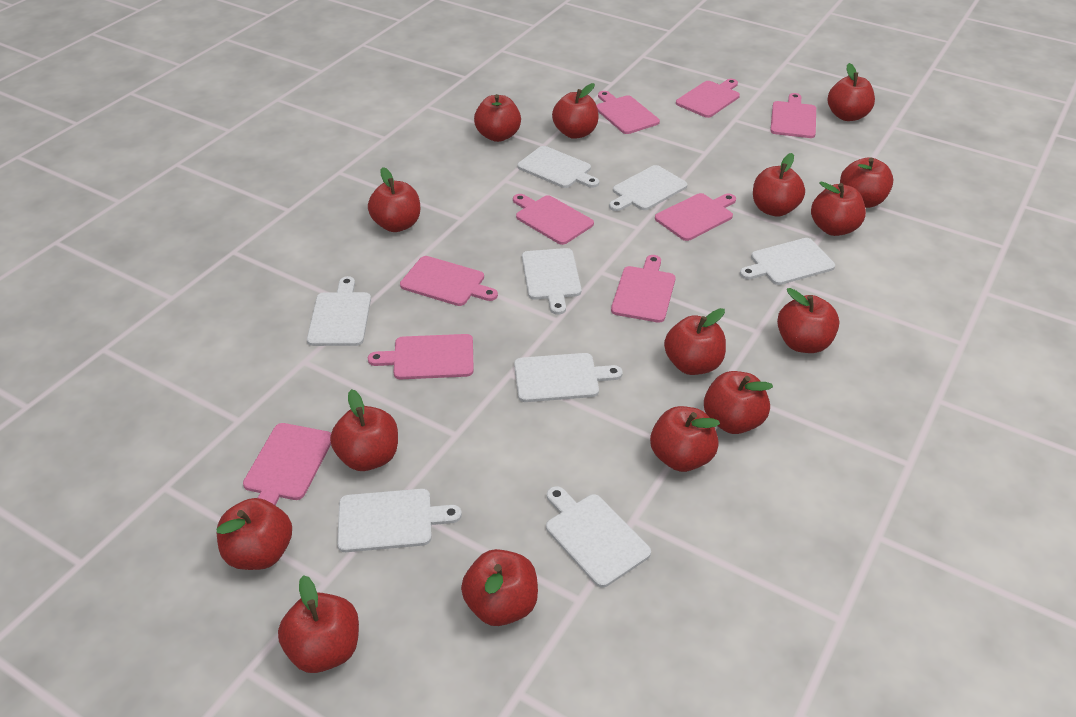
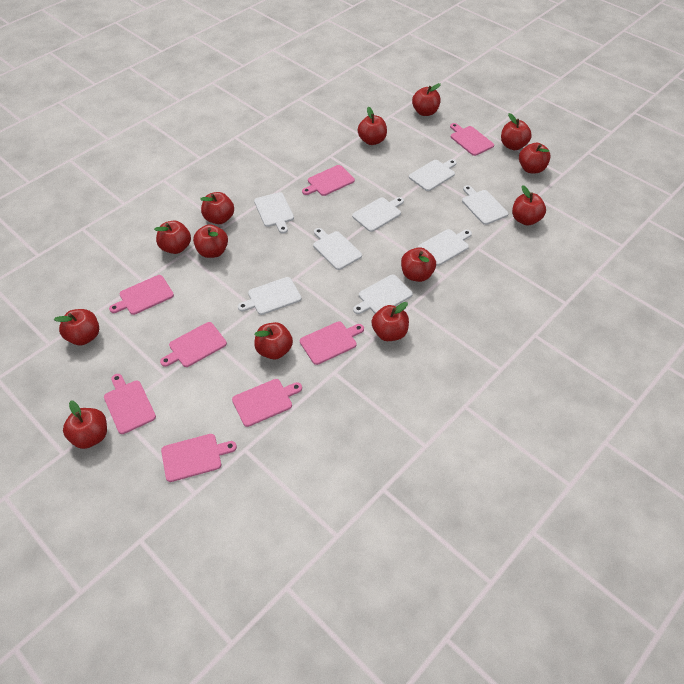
pink cutting board: [243,423,331,505] [368,334,474,379] [400,256,498,306] [513,194,594,245] [596,91,660,134] [611,255,676,323] [655,193,736,241] [676,79,740,118] [770,93,816,138] = 9 -> [104,374,156,434] [109,275,174,315] [160,322,227,367] [161,434,237,482] [232,379,302,427] [300,321,364,365] [302,165,355,196] [450,123,494,156] = 8
red apple: [216,498,292,570] [278,575,359,673] [330,389,398,471] [368,167,420,232] [461,549,538,626] [474,94,521,142] [552,83,599,139] [650,406,720,472] [664,308,726,375] [704,371,773,434] [753,153,805,217] [777,288,840,353] [811,181,866,236] [828,63,875,121] [840,157,893,208] = 15 -> [54,309,99,345] [63,400,107,449] [154,221,191,254] [193,224,228,258] [200,192,234,224] [254,322,293,359] [358,107,387,145] [372,302,409,341] [401,247,436,282] [412,83,441,116] [501,113,532,150] [512,185,546,225] [519,143,551,174] = 13

